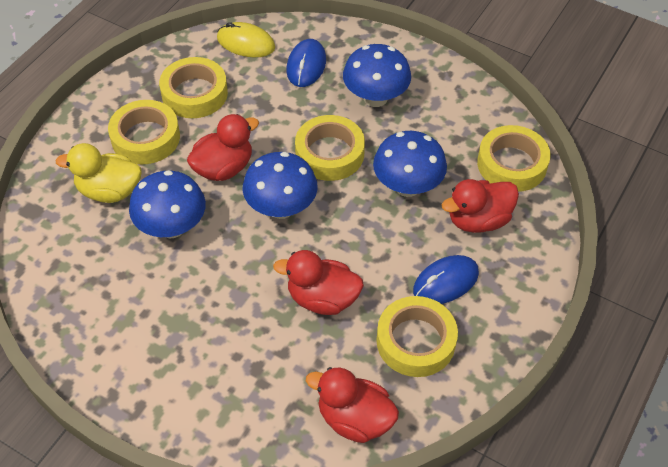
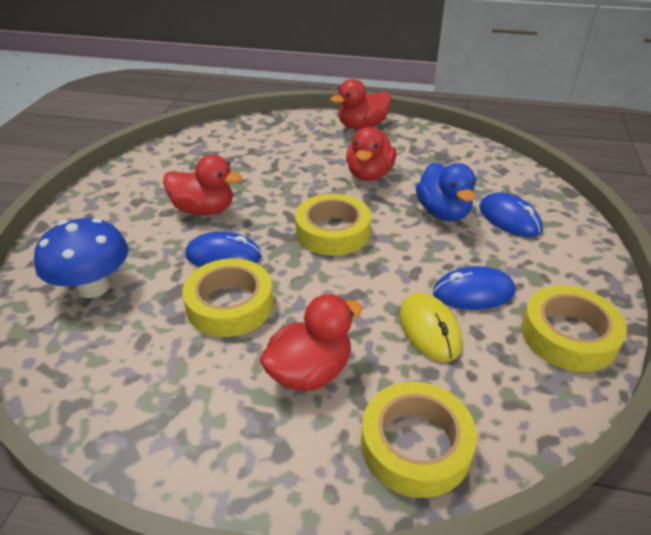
blue duck: none = 0 -> [416,162,476,221] = 1
blue mouse: [287,39,326,87] [413,255,479,304] = 2 -> [185,232,262,267] [433,266,515,310] [479,192,542,237] = 3
blue mushroom: [129,170,206,238] [243,152,318,219] [343,44,411,107] [373,131,447,197] = 4 -> [34,218,128,298] = 1
yellow duck: [55,143,141,203] = 1 -> none = 0
yellow tape: [108,100,180,164] [159,57,228,118] [295,115,365,181] [376,296,458,377] [477,125,551,192] = 5 -> [182,258,274,337] [295,194,371,256] [361,382,477,498] [521,286,627,372] = 4

